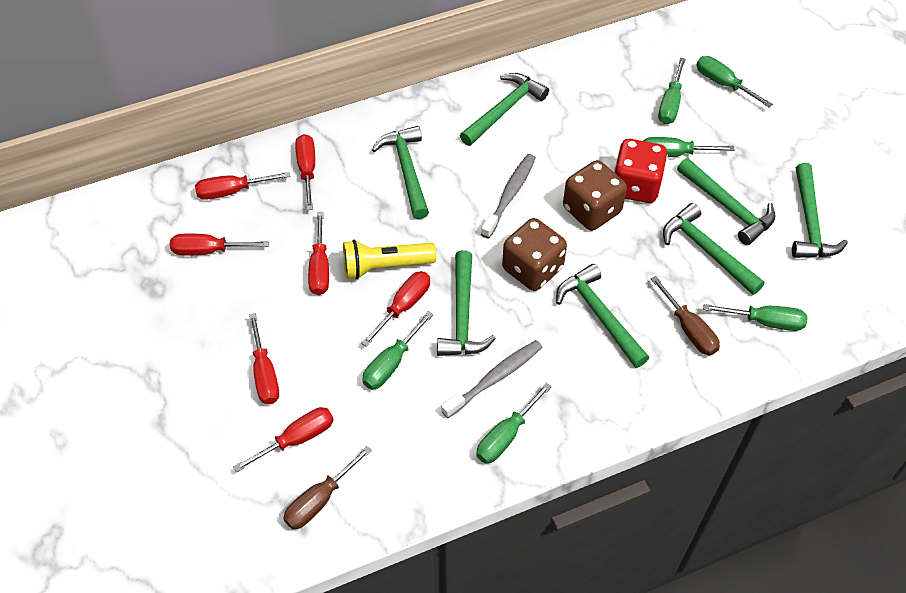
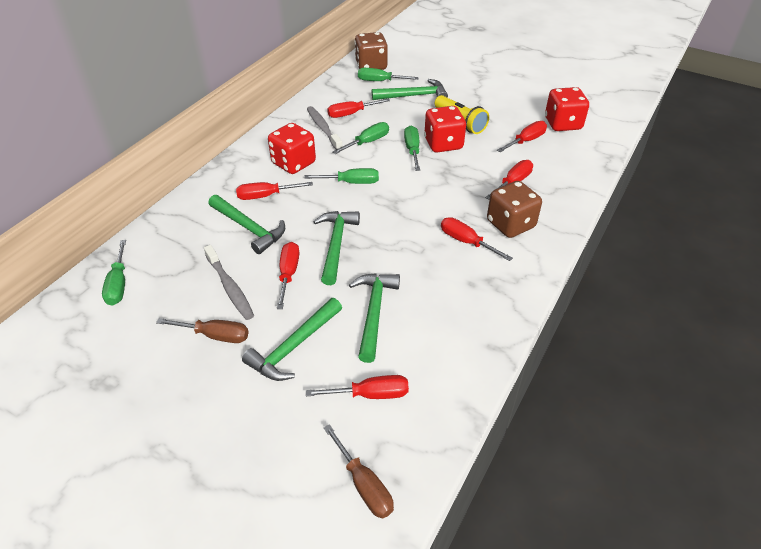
green hammer: [372,126,429,219] [437,250,496,356] [460,73,549,146] [556,264,649,368] [663,203,765,295] [677,158,775,245] [792,163,848,258] = 7 -> [209,195,285,254] [242,298,342,381] [313,211,360,285] [349,273,400,363] [372,79,448,100] = 5
green screwdriver: [362,311,433,390] [476,383,552,463] [643,137,735,157] [658,58,686,124] [696,56,773,108] [703,304,808,331] = 6 -> [102,240,126,306] [304,168,379,184] [332,122,389,154] [358,68,419,81] [404,126,420,171] = 5
red dice: [614,139,668,203] = 1 -> [268,123,316,174] [424,106,466,153] [545,87,589,131] = 3

